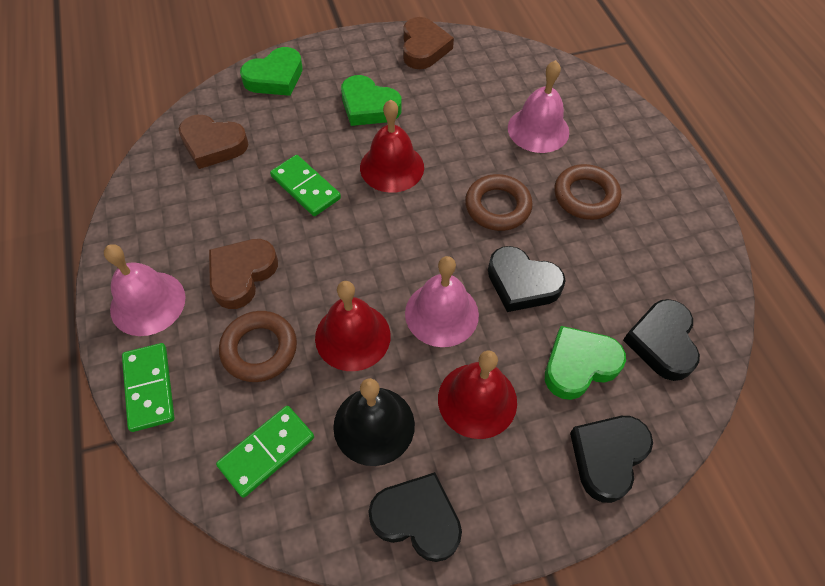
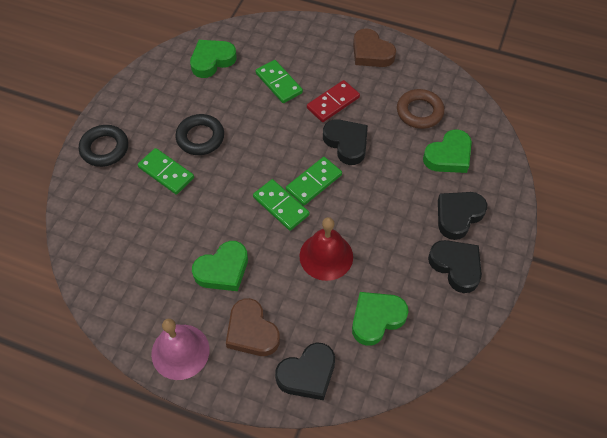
black bell: [333,378,415,466] = 1 -> none = 0
black ring: none = 0 -> [79,125,128,167] [175,114,224,155] = 2
brown heart: [179,115,248,169] [209,239,278,309] [403,17,454,69] = 3 -> [226,298,280,356] [353,28,396,67] = 2
brown ring: [219,311,297,382] [465,174,533,231] [554,164,621,220] = 3 -> [397,89,445,129] = 1
green domino: [122,343,174,432] [216,406,314,498] [270,155,341,216] = 3 -> [138,148,194,194] [253,179,309,231] [256,60,303,103] [286,157,342,205] = 4
green heart: [240,47,303,96] [341,75,401,126] [545,326,626,400] = 3 -> [190,40,237,78] [192,241,248,291] [352,292,409,346] [423,129,472,173] = 4
pink bell: [104,244,186,336] [405,256,479,347] [508,60,569,153] = 3 -> [151,319,210,380] = 1
red bell: [315,281,391,371] [360,99,424,193] [438,351,517,439] = 3 -> [299,217,353,281] = 1
red domino: none = 0 -> [307,80,360,122] = 1

